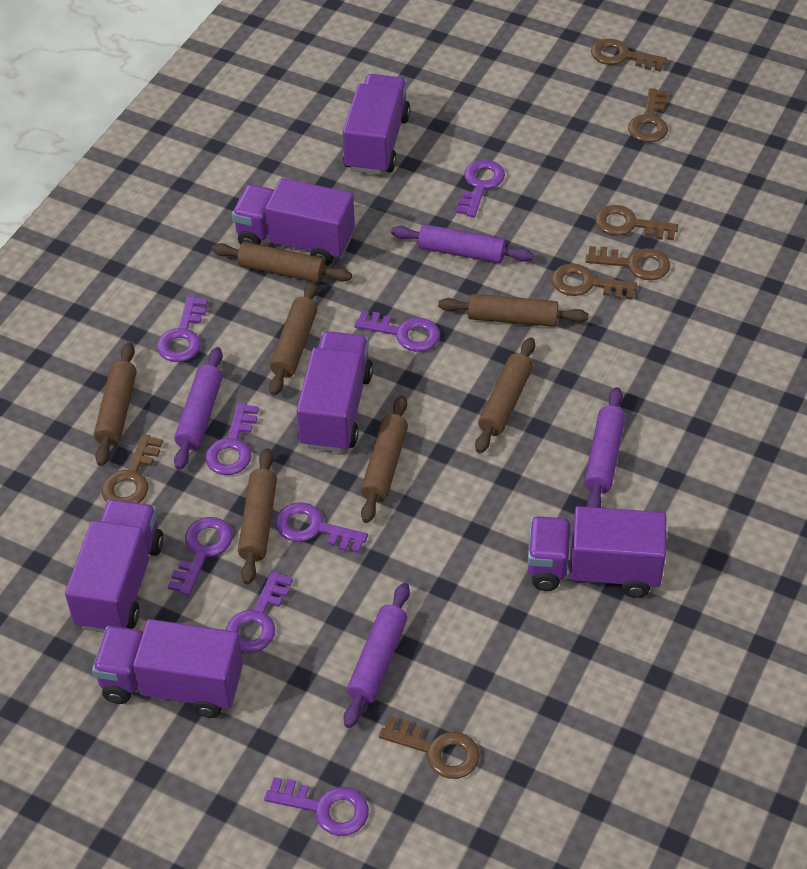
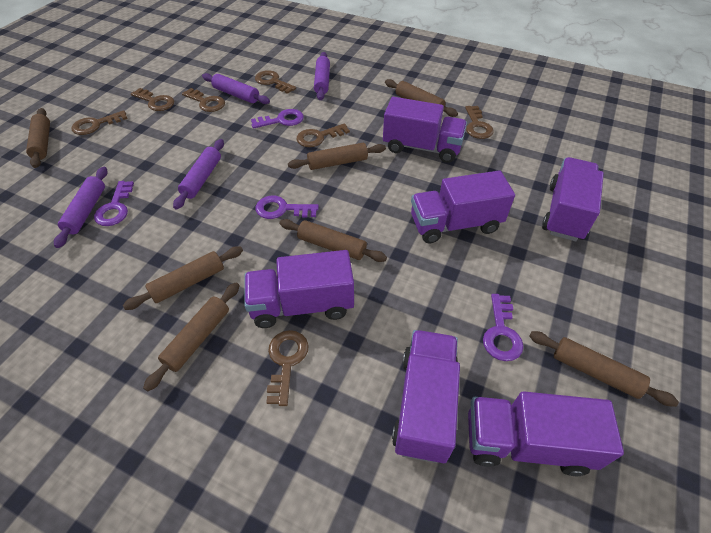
purple key: [157,296,208,362] [168,517,233,596] [205,403,259,475] [226,571,293,653] [264,777,369,836] [275,502,368,553] [354,311,440,352] [456,160,505,217] = 8 -> [94,181,134,226] [251,109,304,129] [255,196,319,219] [483,294,523,361] = 4

